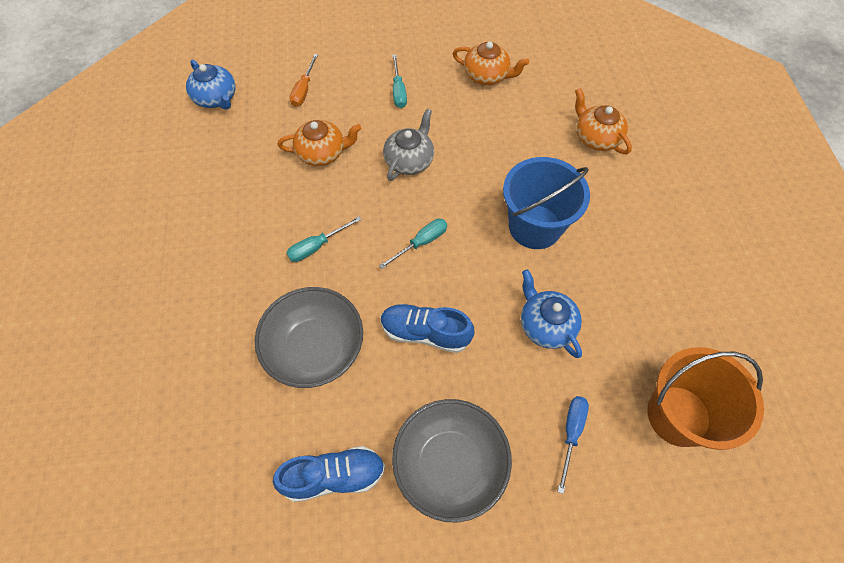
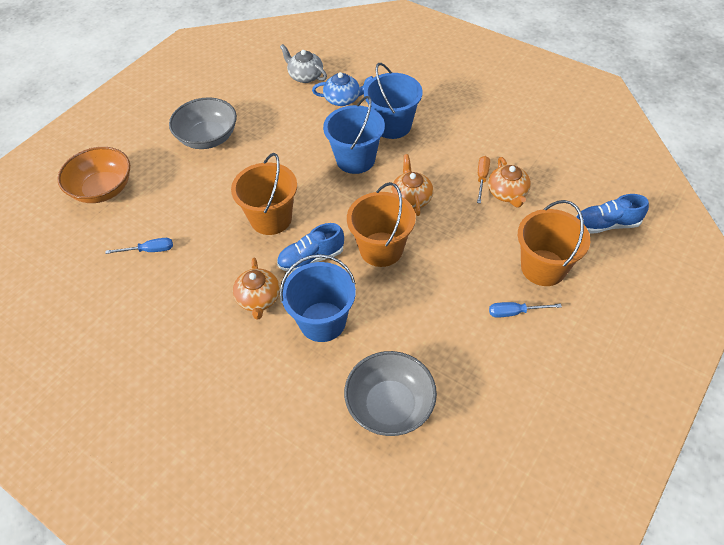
blue bucket: [503,157,590,249] = 1 -> [280,254,356,342] [323,96,385,174] [363,63,423,139] = 3
blue screwdriver: [558,396,589,494] = 1 -> [105,238,173,254] [489,302,562,317] = 2
blue teapot: [186,60,236,110] [521,269,582,358] = 2 -> [312,72,373,106] = 1
orange bowl: none = 0 -> [57,147,130,203] = 1
orange bucket: [647,347,764,450] = 1 -> [231,153,297,235] [347,182,416,267] [518,200,590,286] = 3
turquoise screwdriver: [287,216,362,262] [379,219,447,269] [392,54,407,108] = 3 -> none = 0

